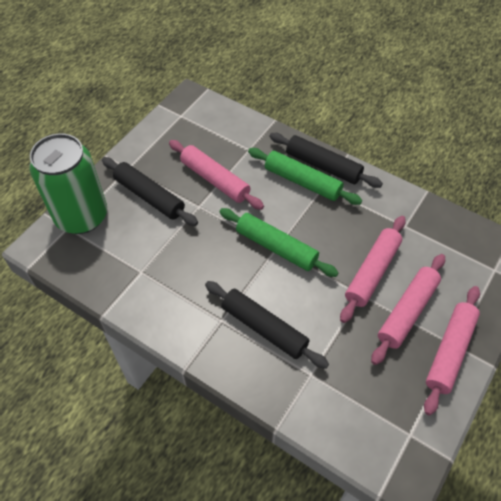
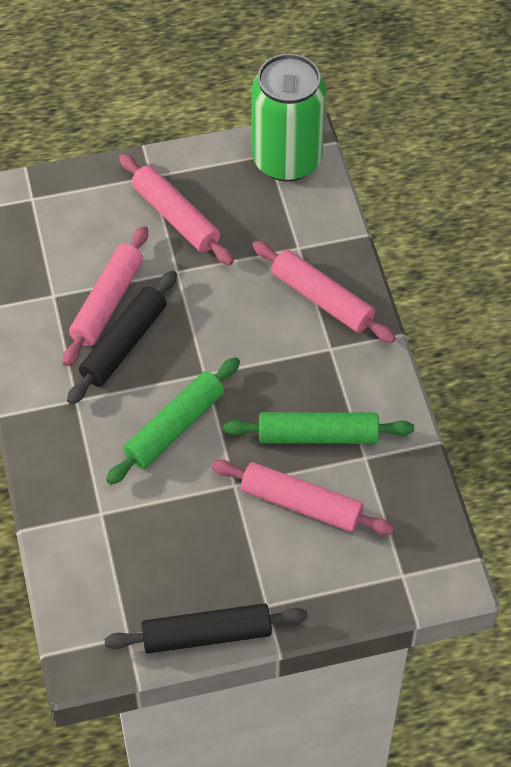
black rolling pin: [102,157,198,226] [205,281,329,369] [269,133,383,188] = 3 -> [67,270,177,405] [105,603,308,654] = 2

